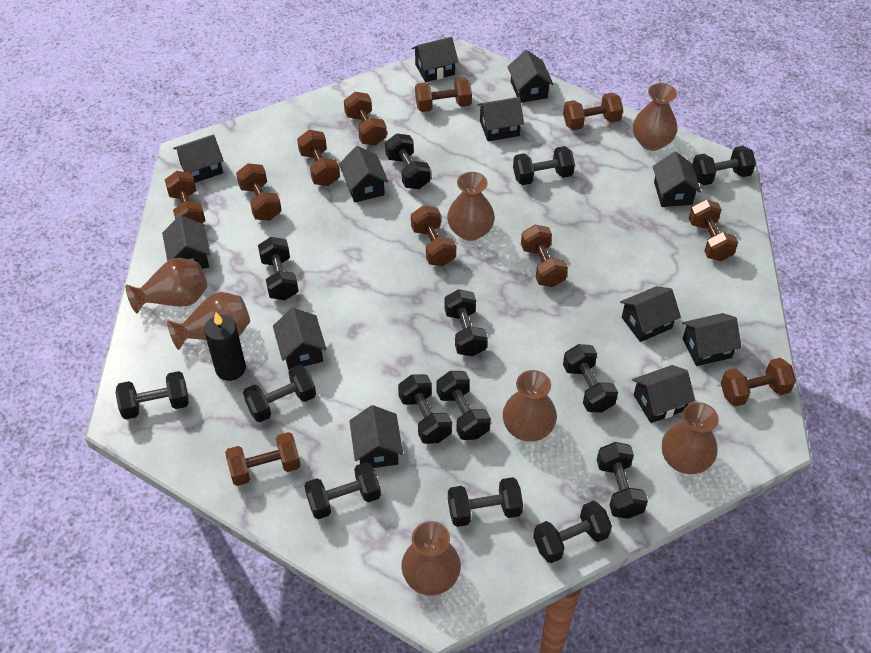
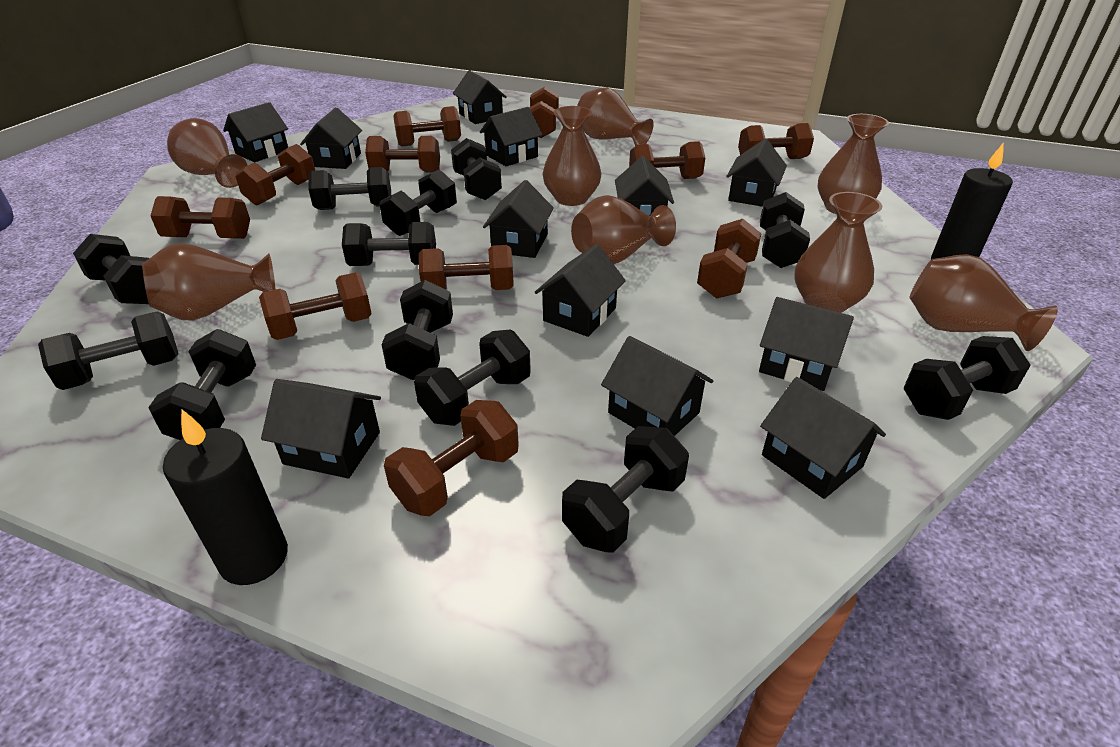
black candle: [204,312,246,381] = 1 -> [163,409,288,585] [931,142,1013,259] = 2
black dumbbell: [116,371,189,419] [243,365,316,422] [258,237,299,300] [304,462,381,519] [385,133,431,189] [398,374,452,444] [437,371,491,440] [444,289,488,356] [448,477,523,527] [513,146,575,185] [533,501,612,563] [563,344,618,412] [597,442,648,519] [692,146,756,185] = 14 -> [38,311,179,390] [73,234,149,304] [148,329,256,440] [308,167,391,210] [342,222,436,266] [380,170,457,236] [382,280,453,380] [414,330,531,426] [451,138,502,200] [562,426,689,553] [760,192,810,268] [904,336,1031,420] = 12
brown vase: [126,258,207,314] [167,292,250,350] [401,521,461,595] [447,172,495,241] [503,370,557,442] [633,83,677,151] [662,402,719,474] = 7 -> [142,243,276,321] [167,118,248,188] [543,106,602,206] [571,195,676,264] [577,87,654,146] [794,192,882,313] [818,114,889,214] [910,254,1058,351] = 8

